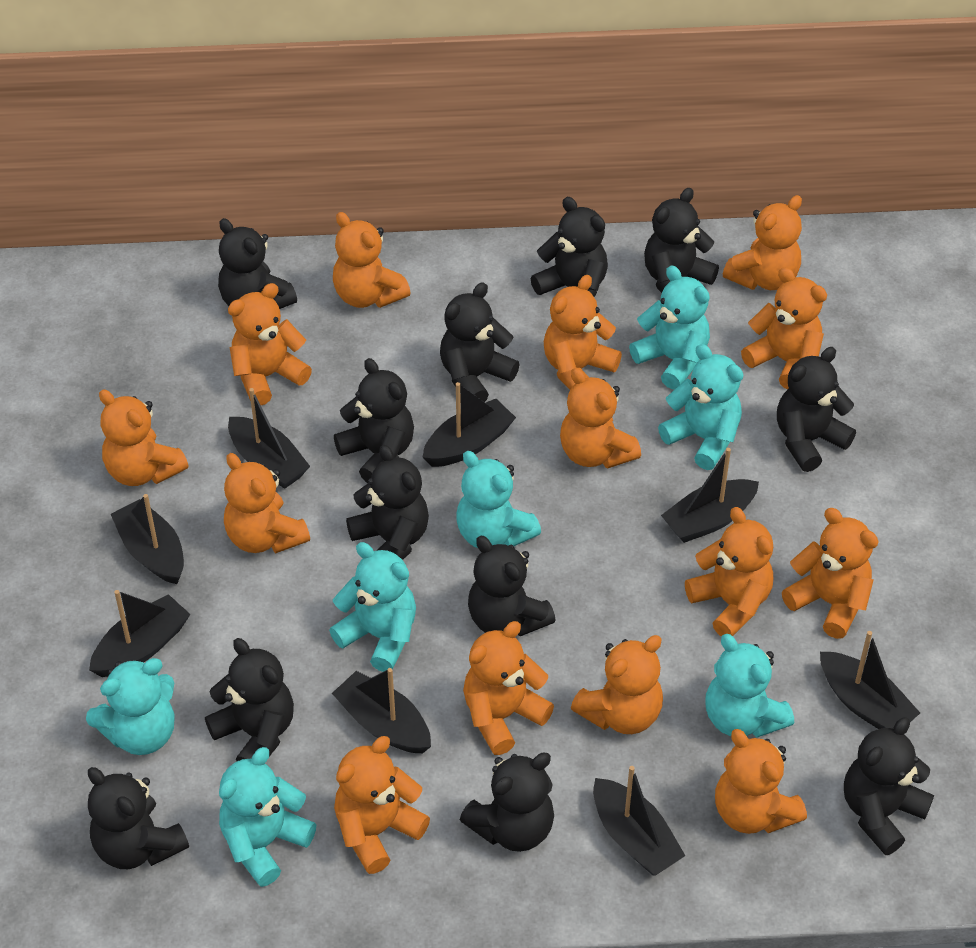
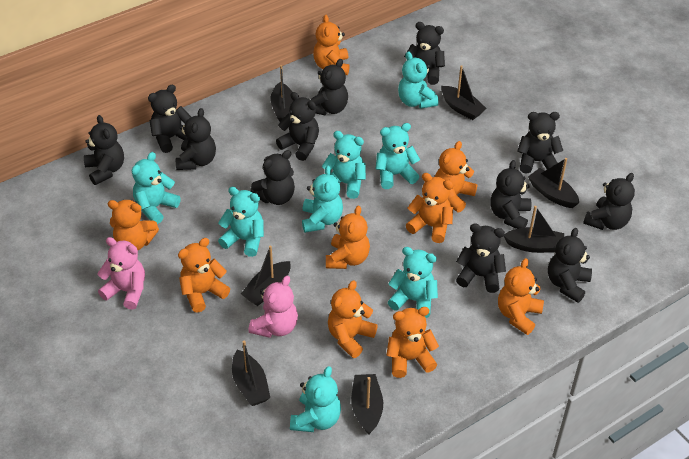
black boat: [89,590,190,677] [111,494,184,584] [228,388,310,489] [332,668,431,753] [423,382,516,467] [593,766,686,876] [661,448,759,543] [820,631,920,729] = 8 -> [232,341,270,406] [241,246,291,306] [270,65,293,122] [351,374,383,434] [441,65,487,120] [504,206,564,253] [528,158,579,208] = 7
orange teddy bear: [99,389,188,486] [224,453,310,553] [228,283,312,405] [333,212,411,308] [334,736,430,874] [463,621,554,755] [544,275,622,390] [560,368,641,469] [571,635,663,734] [685,507,773,637] [715,729,807,834] [723,195,802,290] [741,267,827,389] [782,508,879,639] = 14 -> [108,200,159,250] [178,238,230,313] [313,15,350,75] [326,206,370,269] [328,280,378,358] [386,307,439,378] [406,173,453,243] [435,141,477,213] [498,258,544,335] = 9
pink teddy bear: none = 0 -> [97,237,145,310] [248,276,298,338] = 2
turquoise teddy bear: [86,658,175,755] [219,747,316,887] [329,542,416,672] [456,451,541,548] [629,266,710,390] [658,344,743,470] [705,634,794,737] = 7 -> [132,152,181,224] [218,187,264,257] [290,366,341,432] [302,166,343,233] [322,131,366,199] [376,123,420,189] [388,247,438,318] [398,51,439,109] = 8

